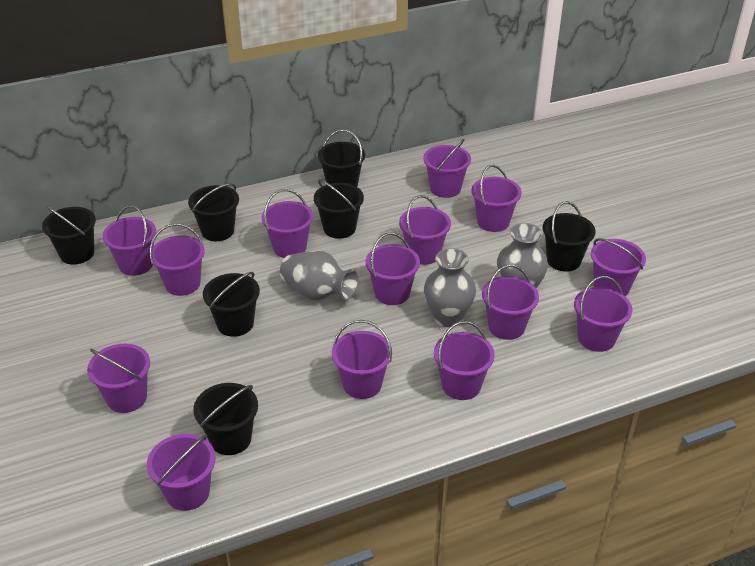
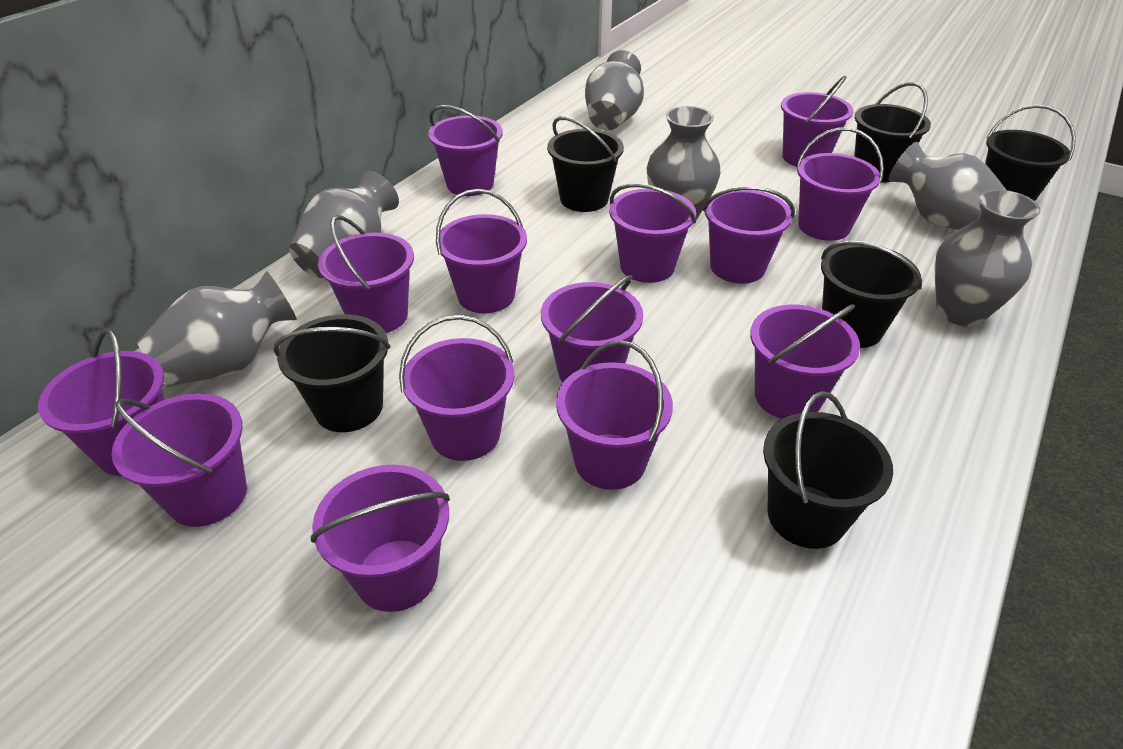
black bucket: [42,205,96,265] [188,183,239,241] [193,383,258,455] [203,272,260,337] [314,180,364,239] [318,129,365,187] [542,201,596,272] = 7 -> [274,314,391,432] [547,116,624,212] [763,391,893,549] [821,241,922,348] [854,82,931,183] [985,104,1076,201] = 6
grey vase: [280,251,358,301] [424,248,476,327] [497,223,548,288] = 3 -> [137,271,297,387] [289,171,399,278] [585,50,644,131] [646,106,720,221] [889,142,1006,230] [935,190,1041,327] = 6

